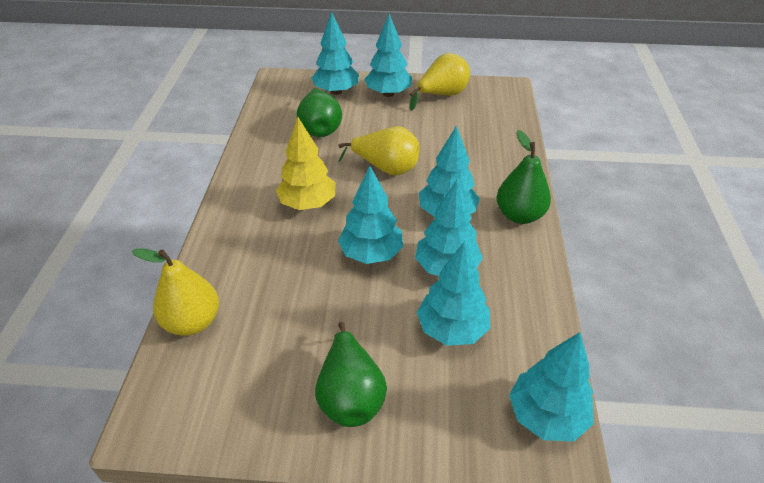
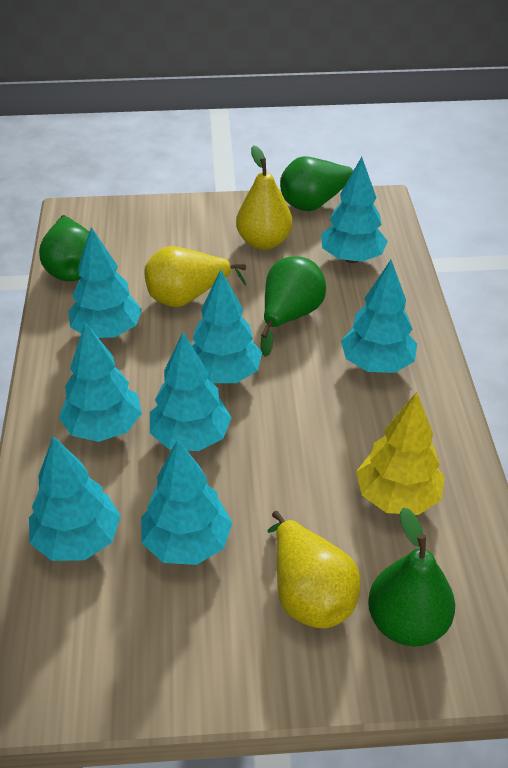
green pear: [297,88,342,137] [315,322,387,427] [497,130,551,224] = 3 -> [39,215,89,282] [260,256,326,357] [280,156,353,211] [368,507,455,646] = 4
turquoise tree: [312,12,359,95] [338,166,403,264] [365,14,412,97] [415,179,483,276] [417,241,490,346] [419,125,480,217] [509,332,594,441] = 7 -> [29,436,121,561] [59,322,142,442] [68,227,142,338] [141,439,232,565] [150,332,231,451] [192,269,262,383] [321,157,388,263] [341,260,417,373] = 8

